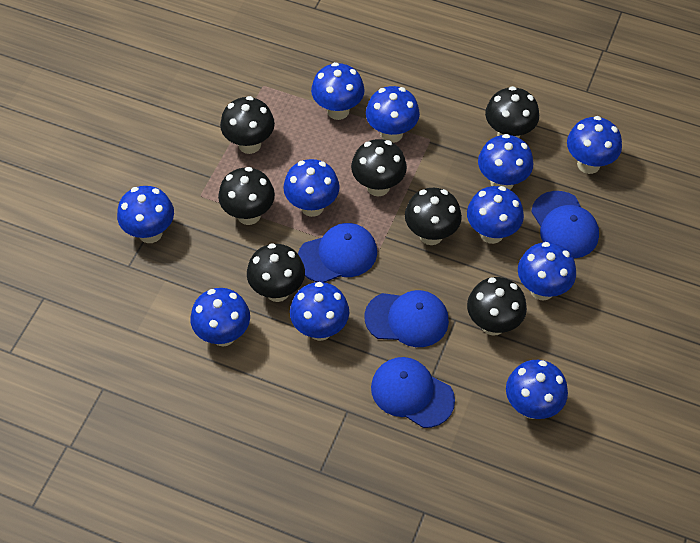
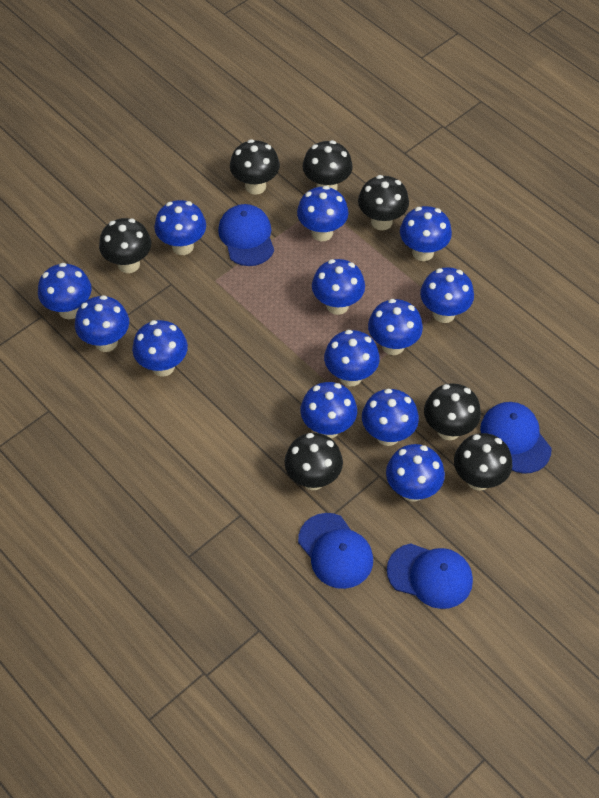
blue mushroom: [117,186,174,243] [190,288,250,347] [283,159,340,217] [290,282,349,341] [311,62,365,120] [366,86,420,143] [467,186,524,244] [478,134,533,190] [506,360,568,419] [518,242,576,301] [567,116,622,174] = 11 -> [38,263,92,319] [75,295,129,352] [132,320,188,377] [154,200,206,255] [297,186,349,241] [300,382,357,438] [312,259,365,315] [324,330,380,386] [362,389,419,446] [368,299,423,355] [386,444,445,502] [400,206,452,261] [420,267,474,323] = 13

